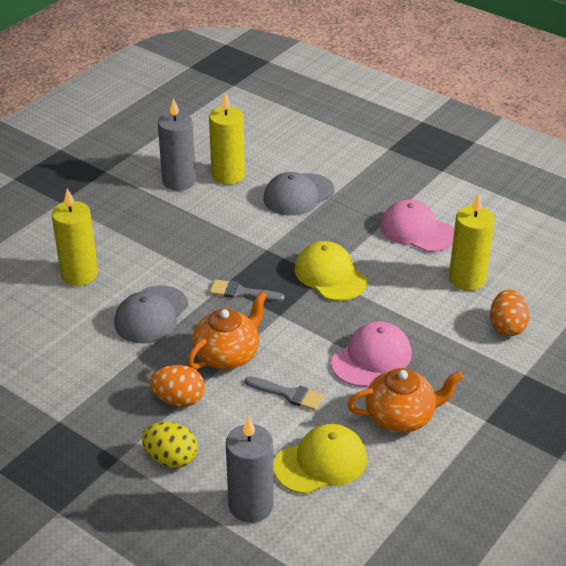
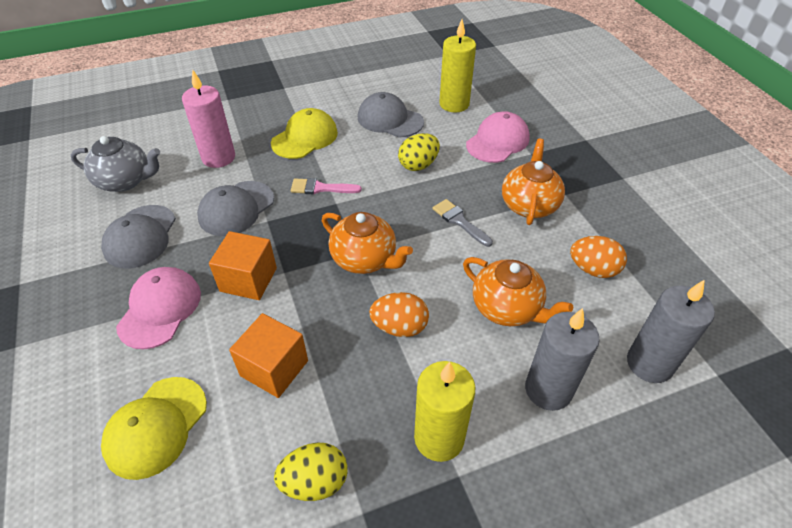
grey brush: [210,279,284,301] [245,376,324,411] = 2 -> [432,199,493,247] = 1
grey cap: [114,285,188,344] [264,172,334,216] = 2 -> [101,205,176,268] [197,181,274,236] [358,92,424,138] = 3
grey teapot: none = 0 -> [71,136,160,192] = 1
orange cube: none = 0 -> [209,231,277,300] [229,313,308,398] = 2
orange teapot: [187,291,267,369] [347,368,463,433] = 2 -> [322,212,413,274] [463,257,573,326] [502,139,565,225] = 3
pink brush: none = 0 -> [291,178,362,194] = 1
pink candle: none = 0 -> [182,69,235,168] = 1
yellow candle: [51,188,98,286] [209,92,245,185] [449,193,495,291] = 3 -> [414,361,475,462] [439,19,476,112] = 2
yellow egg: [142,422,198,468] = 1 -> [274,442,348,501] [398,133,440,171] = 2

